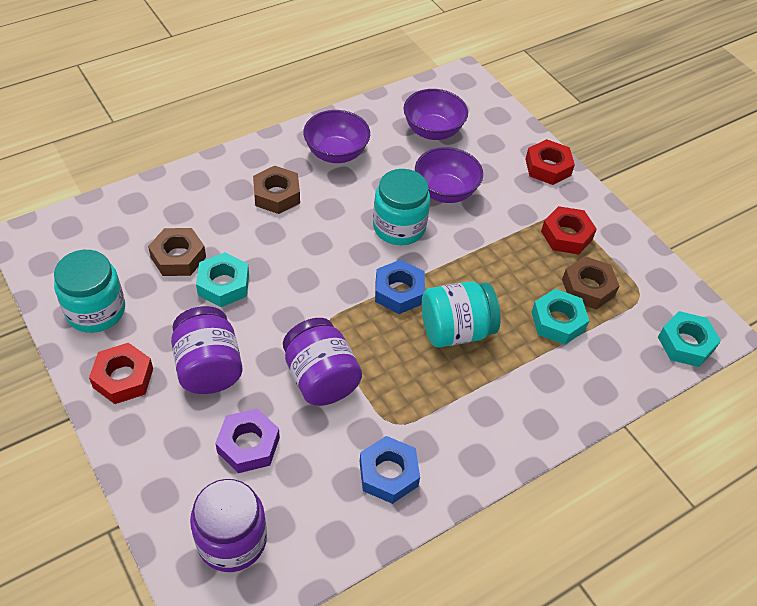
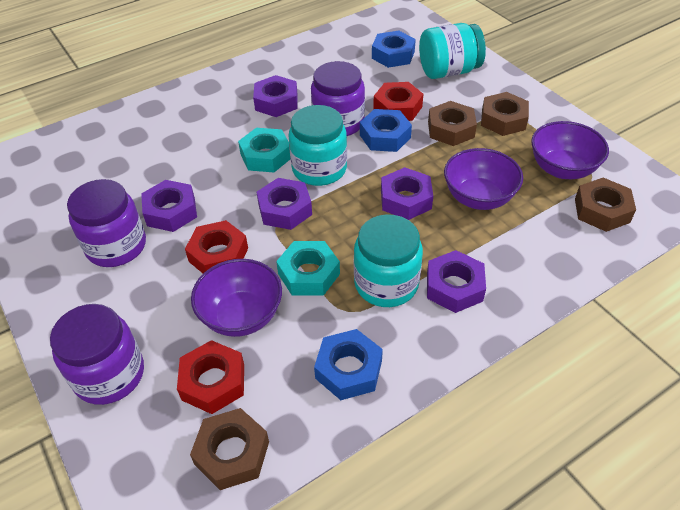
blue nut: [360,436,420,504] [375,260,425,314] = 2 -> [314,329,383,400] [360,109,412,152] [372,31,416,68] = 3
brown nut: [148,228,206,276] [253,166,300,214] [562,256,619,310] = 3 -> [190,408,269,490] [428,101,477,146] [481,92,529,136] [575,178,636,232] = 4
purple nut: [215,409,280,473] = 1 -> [141,180,197,232] [253,75,298,117] [257,178,312,230] [381,167,433,220] [427,250,486,313] = 5
turquoise nut: [196,252,249,307] [532,289,589,345] [658,311,721,367] = 3 -> [238,128,290,172] [276,241,340,296] = 2

